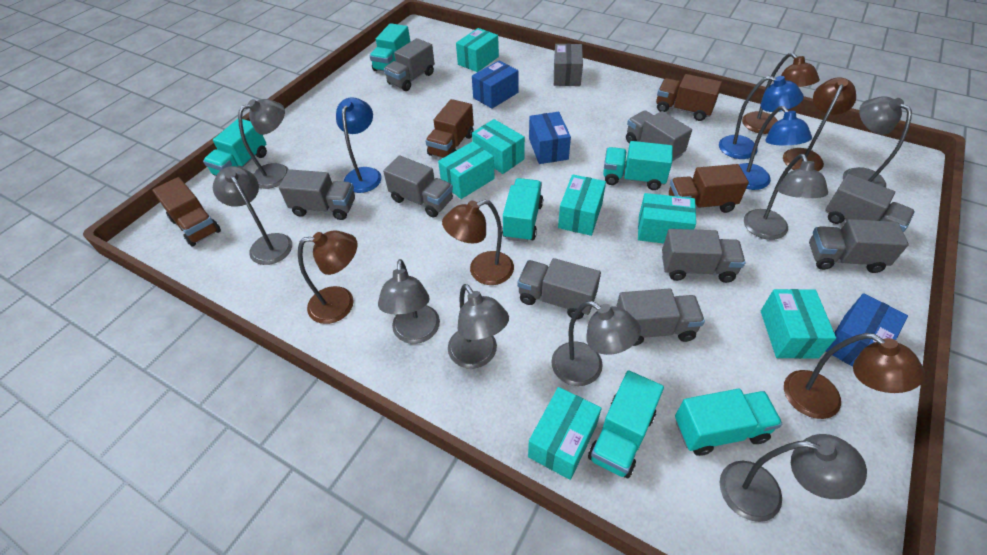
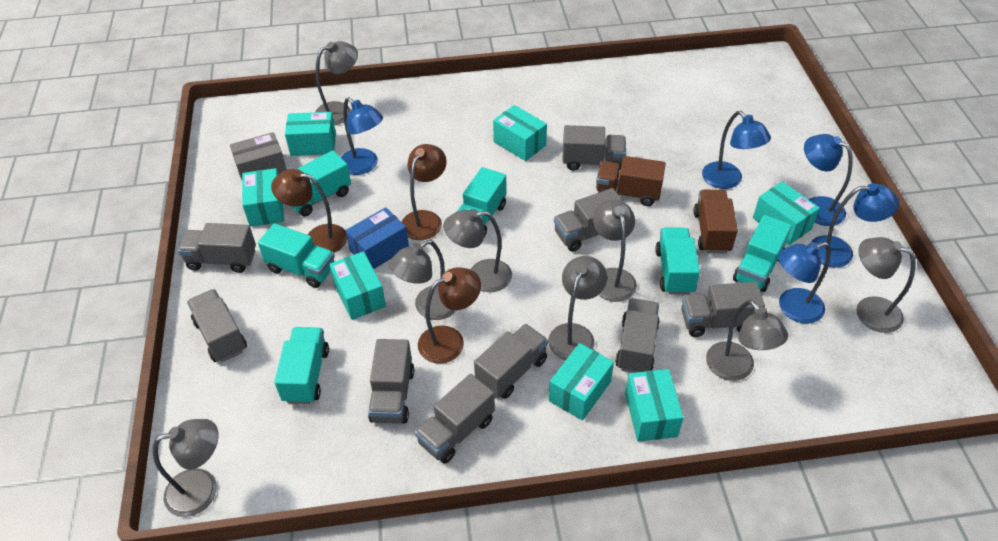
blue box: [472,61,519,109] [529,112,571,164] [826,293,908,367] = 3 -> [346,207,409,269] = 1
blue lamp: [336,97,382,193] [719,76,804,159] [739,106,812,190] = 3 -> [341,98,383,175] [702,111,771,189] [778,242,831,324] [804,134,853,226] [810,183,899,268] = 5
brown lamp: [298,230,358,324] [442,200,514,285] [742,53,820,134] [783,78,856,171] [784,333,925,419] = 5 -> [271,169,347,253] [402,144,447,240] [418,267,481,364] = 3
brown truck: [152,177,221,246] [425,99,474,158] [656,74,722,121] [669,164,749,213] = 4 -> [596,156,666,206] [694,190,738,253] = 2

